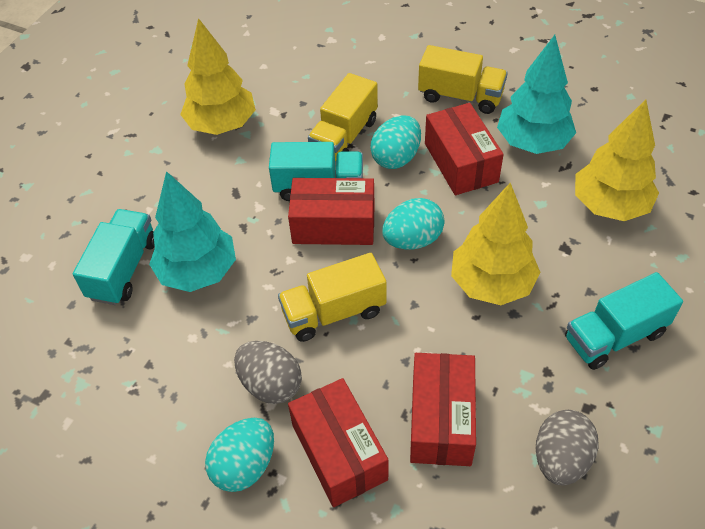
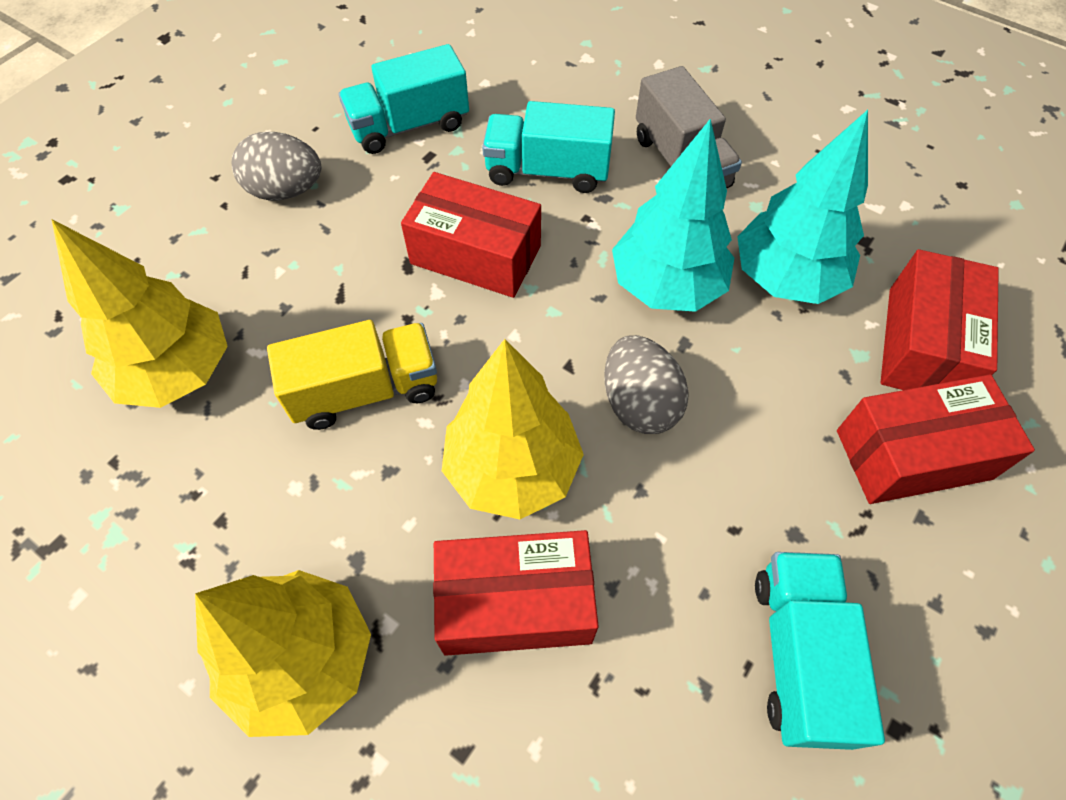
grey truck: none = 0 -> [636,66,742,188] = 1
turquoise egg: [205,418,274,492] [370,115,421,169] [382,198,444,250] = 3 -> none = 0
yellow truck: [278,253,386,342] [308,73,378,162] [418,45,508,114] = 3 -> [267,320,437,430] = 1

